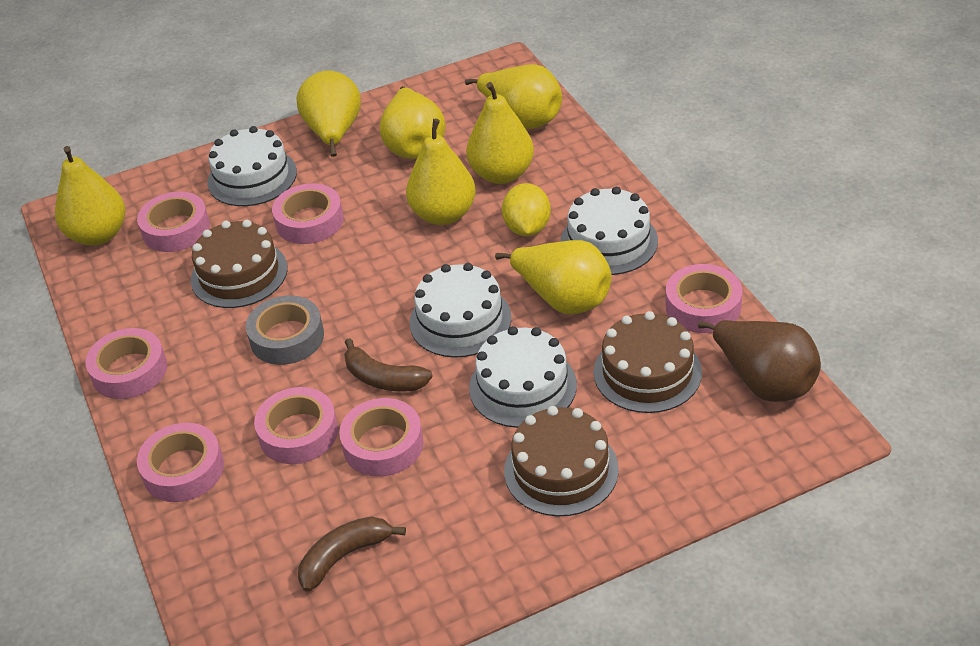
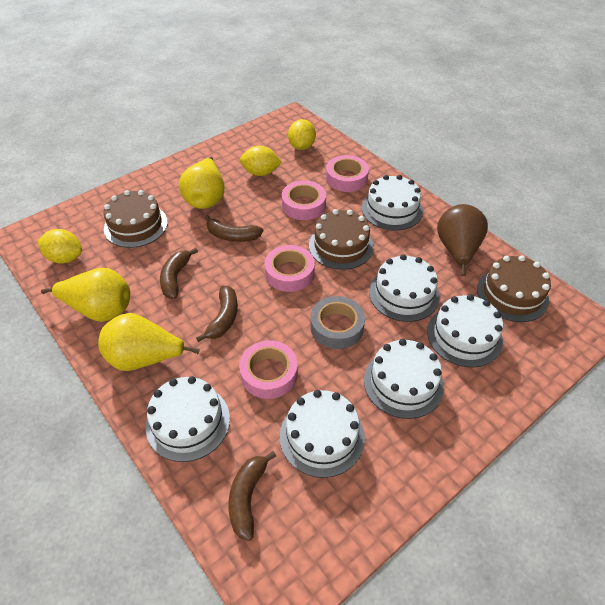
brown banana: [298,517,406,592] [344,338,433,391] = 2 -> [160,248,198,299] [196,286,238,342] [204,215,263,242] [229,451,276,541] = 4
pink tape: [85,328,167,399] [137,191,210,252] [137,423,224,502] [254,387,338,464] [272,183,344,244] [339,398,424,477] [665,264,743,333] = 7 -> [239,340,298,399] [264,245,315,292] [282,181,326,220] [326,155,369,192] = 4
white cake: [207,126,297,206] [410,263,511,357] [469,326,577,428] [560,187,658,275] = 4 -> [146,376,230,462] [280,390,365,478] [362,175,423,230] [364,339,444,419] [369,254,440,322] [427,294,503,368] = 6
yellow lemon: [502,183,551,236] = 1 -> [38,229,82,263] [240,146,282,176] [288,119,316,150] = 3
yellow pear: [55,146,125,246] [297,71,361,157] [380,86,446,159] [406,119,476,225] [465,64,562,129] [466,82,534,184] [495,240,612,314] = 7 -> [41,268,130,322] [98,313,200,371] [179,157,225,209] = 3

